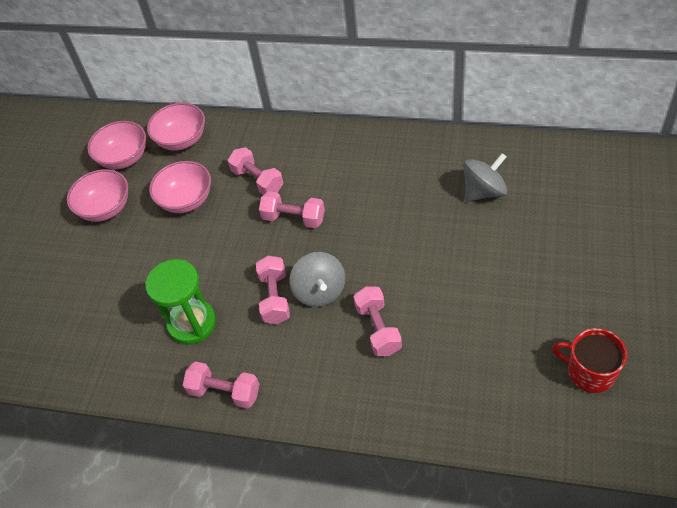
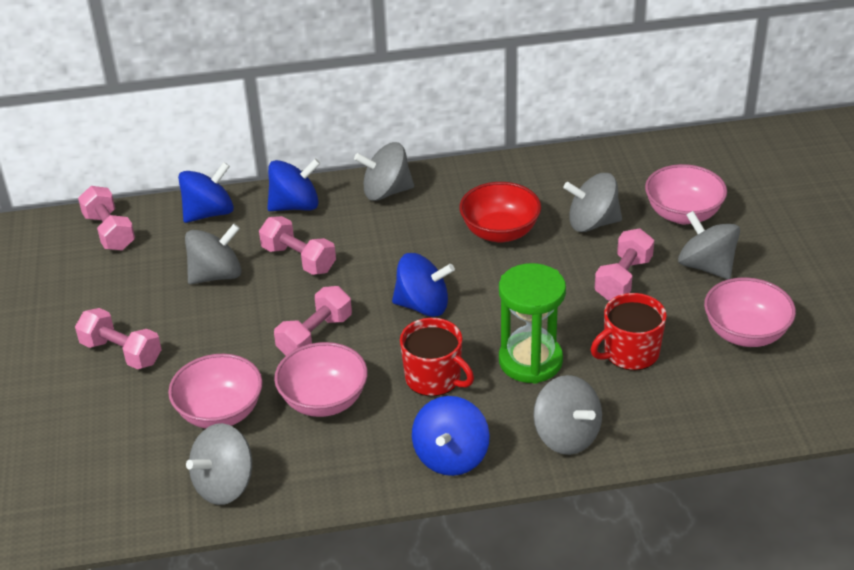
blue spinning top: none = 0 -> [178,162,234,223] [267,158,321,211] [392,253,455,317] [412,396,490,476] = 4
grey spinning top: [289,252,346,307] [464,153,507,202] = 2 -> [185,224,241,284] [186,423,252,505] [354,142,414,201] [533,375,602,455] [563,173,622,232] [678,211,740,279] = 6
red bowl: none = 0 -> [460,182,541,243] = 1
red mug: [552,328,627,393] = 1 -> [400,318,474,396] [591,293,667,371] = 2

